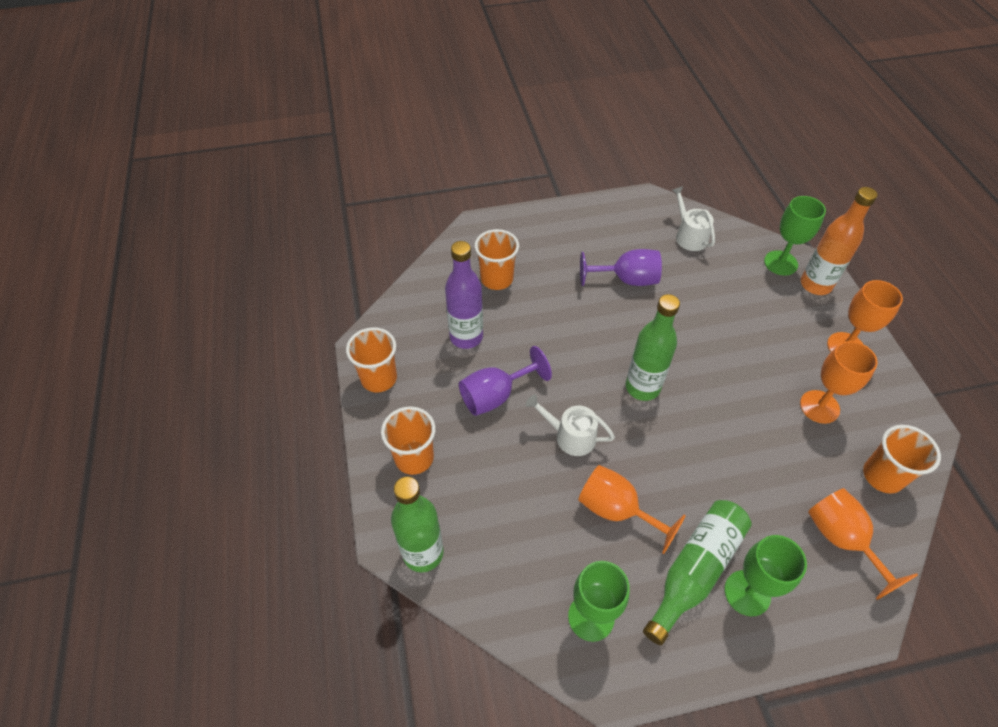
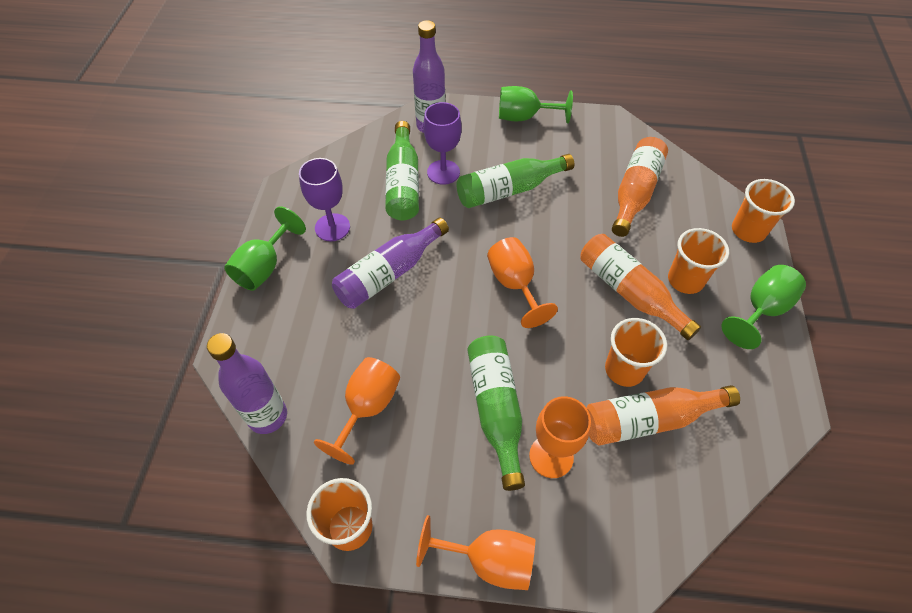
orange bottle: [801,187,878,295] = 1 -> [581,234,701,340] [586,385,740,446] [612,137,668,237] = 3
purple bottle: [445,241,483,349] = 1 -> [207,333,287,434] [332,218,449,309] [413,20,445,133] = 3
white watering can: [526,394,615,456] [672,186,715,251] = 2 -> none = 0

